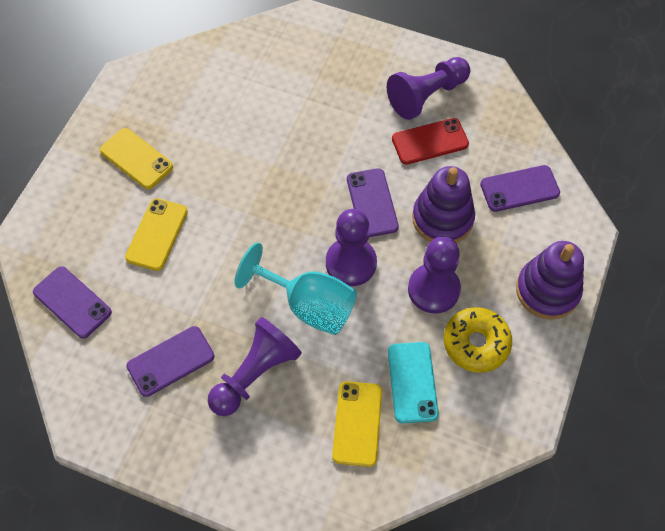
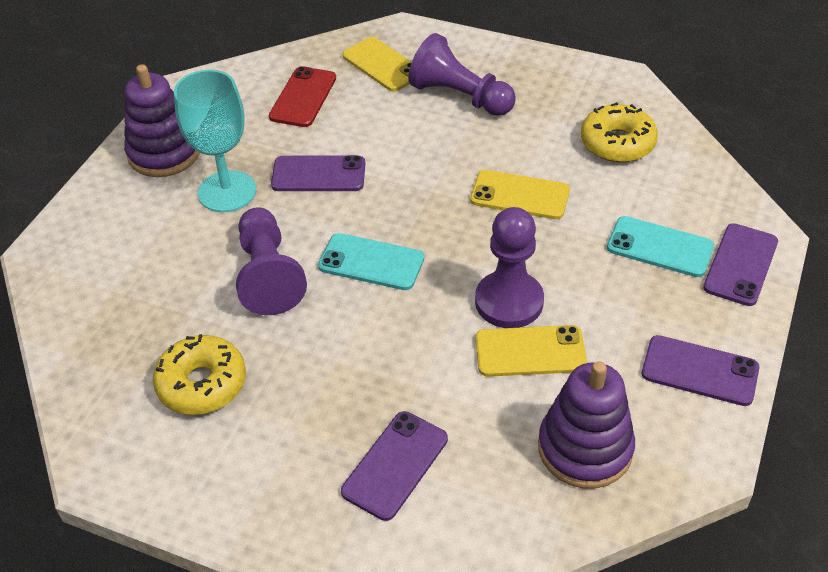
purple pawn: [208,317,302,416] [326,209,377,286] [387,57,470,120] [408,237,461,314] = 4 -> [236,208,307,315] [408,33,515,116] [475,207,544,328] = 3
turquoise phone: [388,342,439,424] = 1 -> [318,233,424,290] [607,216,714,277] = 2
yellow donut: [444,307,512,373] = 1 -> [153,334,246,415] [581,102,658,163] = 2

